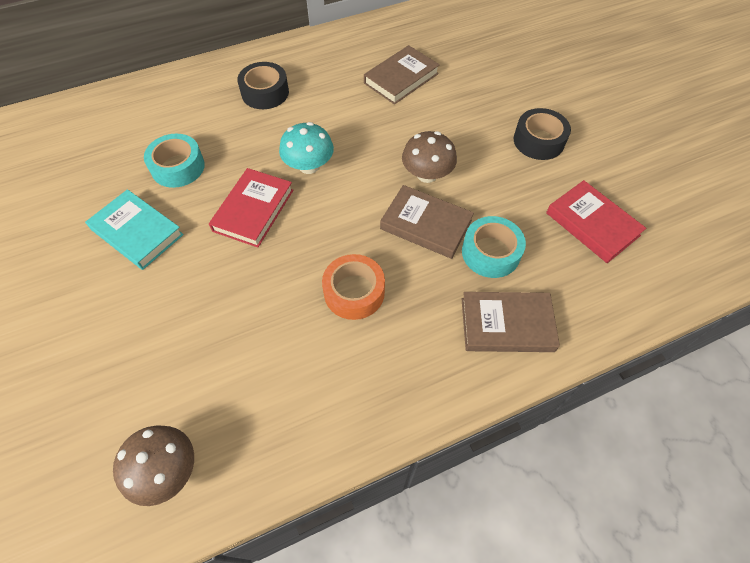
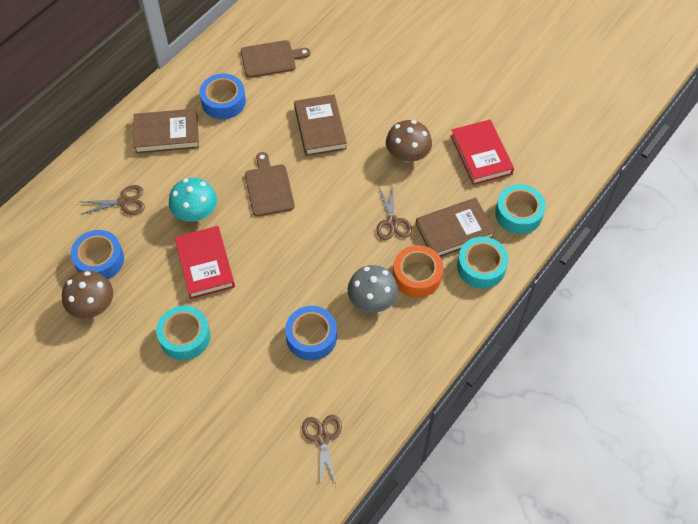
black tape: [237,62,289,109] [514,108,571,160] = 2 -> none = 0
blue tape: none = 0 -> [71,230,124,279] [200,74,246,119] [285,306,337,361] = 3
brown cutting board: none = 0 -> [241,40,310,78] [245,152,295,217] = 2
brown scissors: none = 0 -> [80,185,145,215] [302,415,342,486] [376,186,412,240] = 3
grey mushroom: none = 0 -> [348,265,398,313] = 1
turquoise book: [85,189,184,270] = 1 -> none = 0
turquoise tape: [144,134,205,188] [462,216,526,278] = 2 -> [156,305,210,360] [457,237,509,289] [495,184,546,234] = 3

